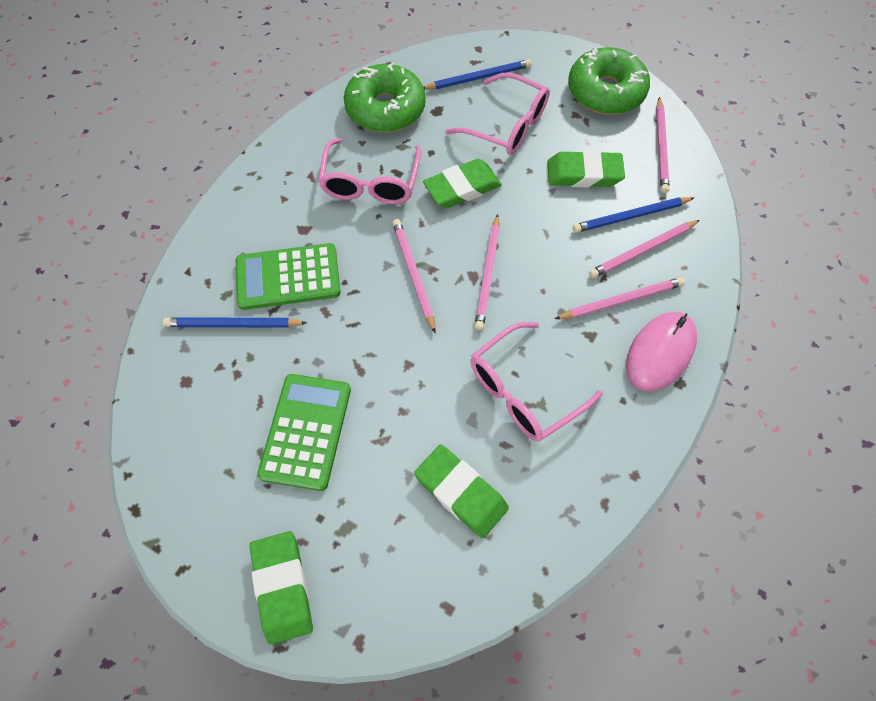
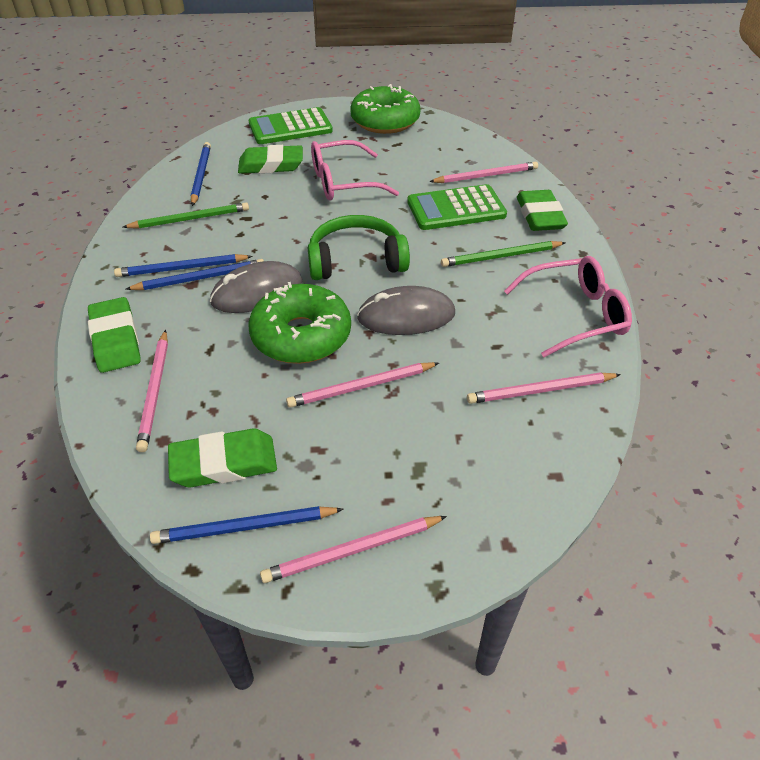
blue pencil: [163,317,307,328] [424,59,532,90] [573,197,694,233] = 3 -> [114,254,253,277] [126,259,264,290] [150,506,344,544] [191,142,211,206] = 4
green headphones: none = 0 -> [308,215,410,280] = 1
green pencil: none = 0 -> [123,202,249,229] [441,241,566,267] = 2
grey mouse: none = 0 -> [210,261,303,313] [357,286,455,335] = 2
pink glasses: [318,138,422,204] [445,72,550,155] [471,322,603,442] = 3 -> [311,140,399,201] [504,256,632,358] = 2
pink mouse: [626,312,697,391] = 1 -> none = 0

